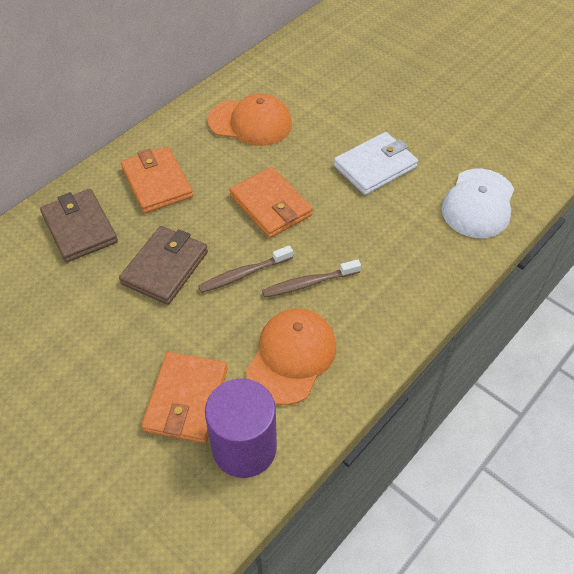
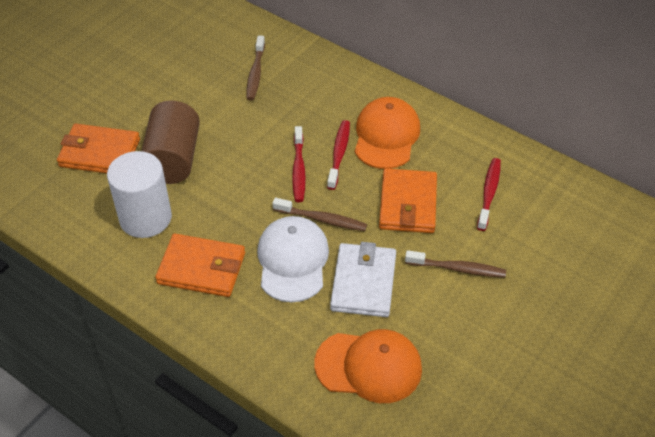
brown cylinder: none = 0 -> [142,100,200,184] = 1
brown toothbrush: [198,245,293,293] [262,259,361,298] = 2 -> [246,35,265,100] [272,198,367,231] [405,250,506,278] = 3
brown wallet: [40,189,118,263] [119,226,208,305] = 2 -> none = 0
purple cylinder: [205,378,277,478] = 1 -> none = 0
red toothbrush: none = 0 -> [292,126,306,202] [327,120,350,190] [477,158,501,231] = 3
white cylinder: none = 0 -> [107,151,172,238] = 1

